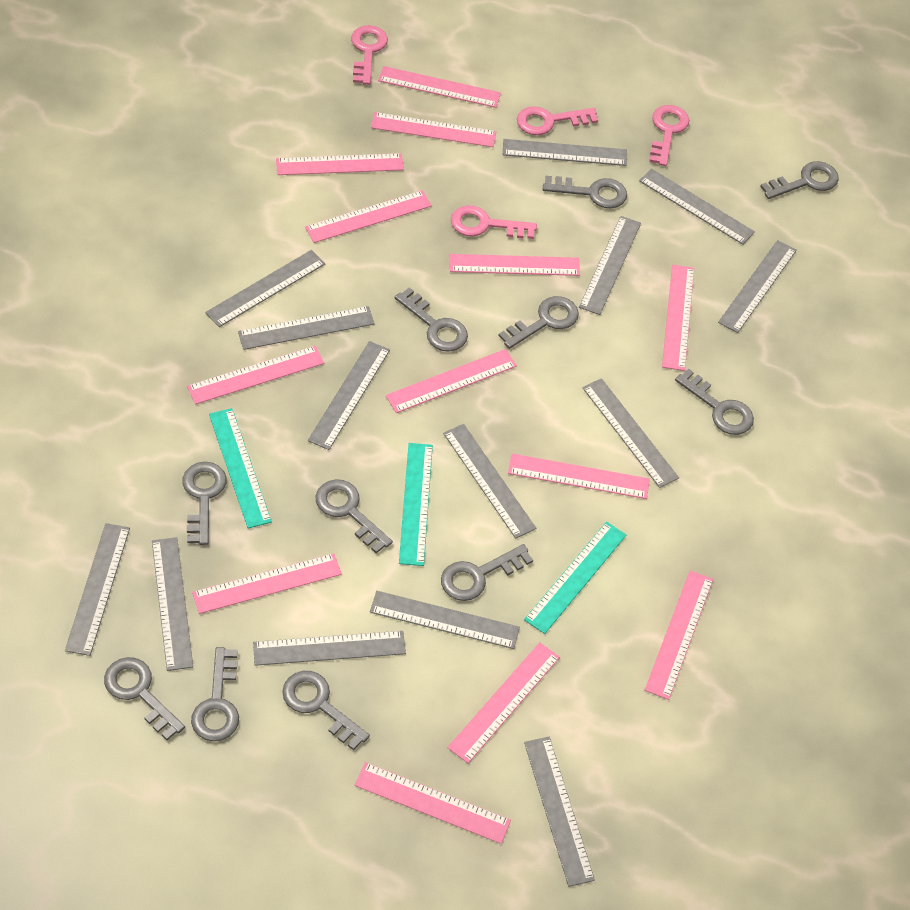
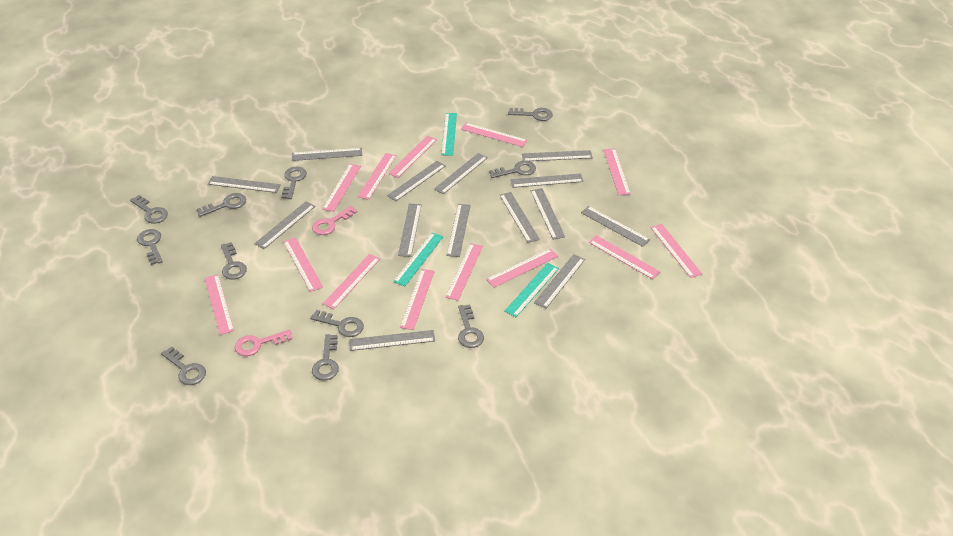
pink key: [351,25,388,85] [451,205,537,239] [517,106,598,135] [649,105,689,166] = 4 -> [235,329,292,356] [312,206,357,235] = 2

